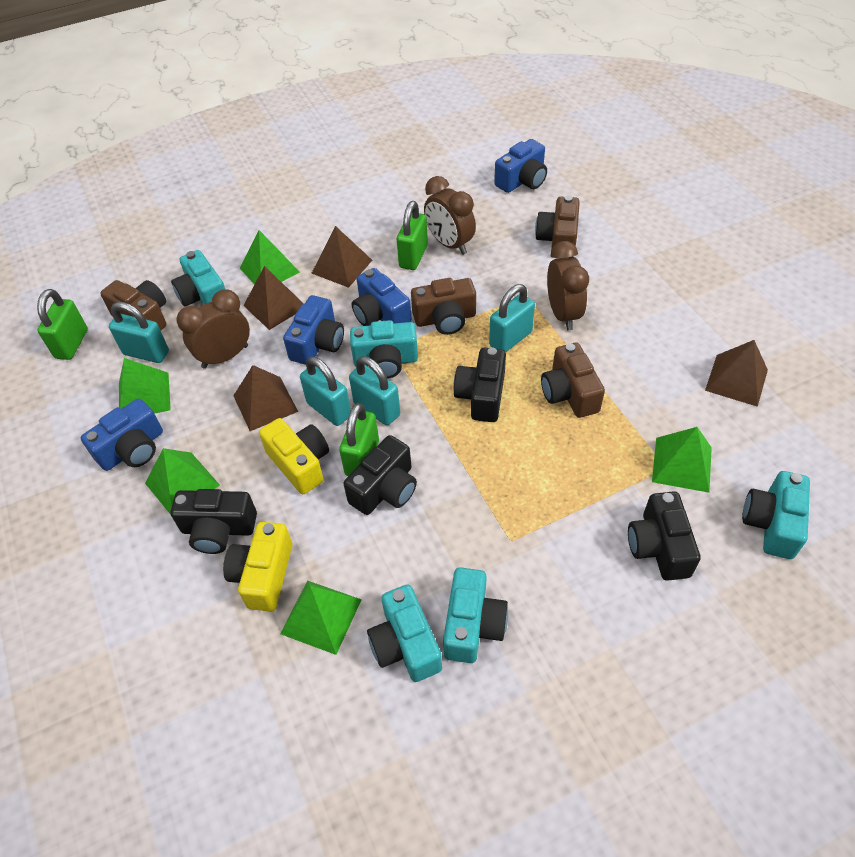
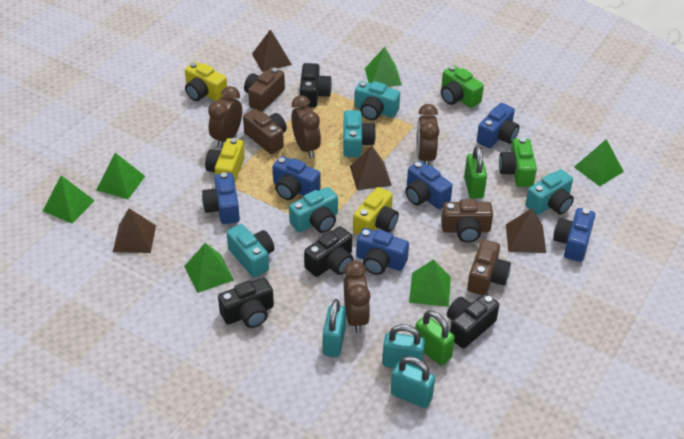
blue camera: [81,398,163,471] [283,295,344,365] [352,268,412,326] [494,139,547,193] = 4 -> [202,172,240,224] [273,156,321,200] [356,228,409,275] [405,161,453,209] [477,103,520,148] [553,208,595,262] = 6
brown clock: [176,289,250,369] [424,176,476,255] [547,241,589,330] = 3 -> [208,86,242,148] [291,95,321,158] [344,261,370,333] [417,104,439,166] = 4
green camera: none = 0 -> [441,65,484,108] [499,138,537,187] = 2
green padlock: [37,289,88,360] [339,403,379,476] [397,201,428,270] = 3 -> [415,310,455,366] [464,146,487,199] = 2
green pyramid: [119,358,171,414] [145,448,220,515] [240,230,300,285] [280,580,362,655] [652,427,712,493] = 5 -> [43,175,95,224] [96,153,145,199] [184,243,234,293] [365,47,402,87] [409,259,451,307] [574,139,624,186] = 6
turquoise padlock: [109,302,169,363] [300,357,351,426] [349,356,400,425] [489,284,535,352] = 4 -> [323,299,346,357] [382,324,425,369] [391,356,435,408] = 3
yellow camera: [223,522,293,612] [259,418,329,494] = 2 -> [185,62,227,101] [205,138,245,182] [353,187,399,235] = 3

